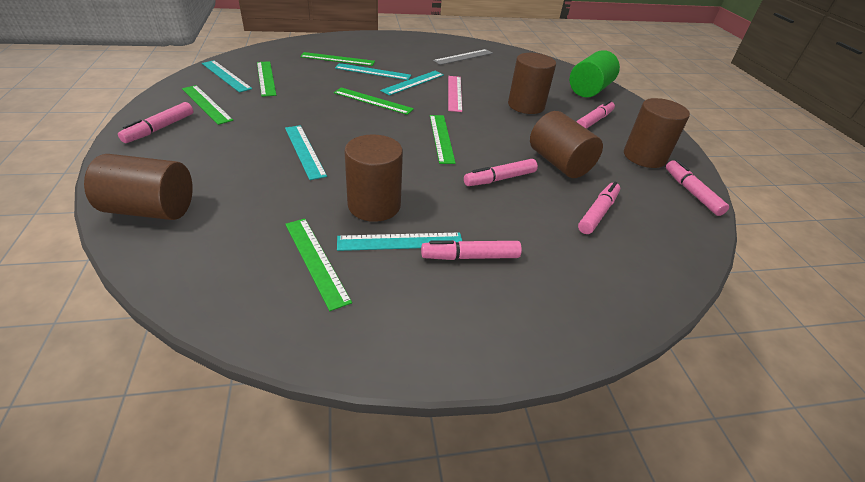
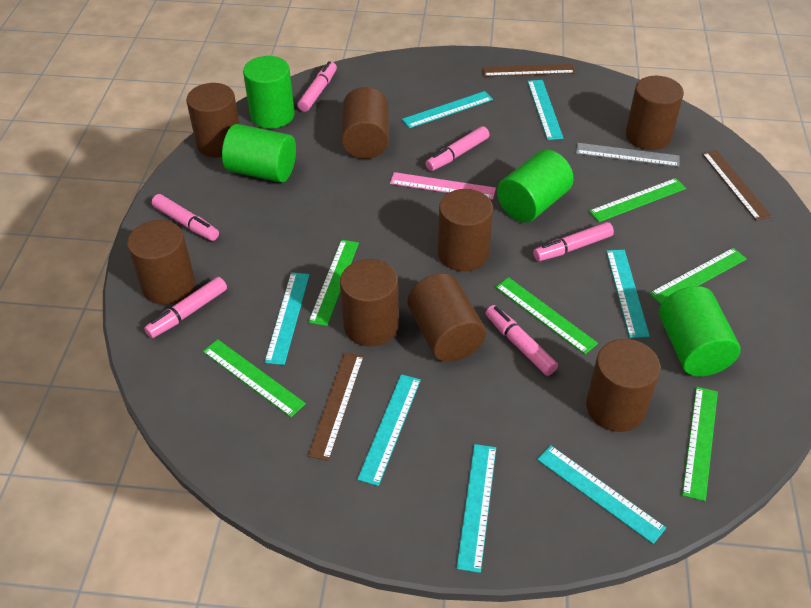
brown cylinder: [84,154,193,220] [344,134,403,222] [508,53,556,114] [530,111,603,178] [624,98,690,168] = 5 -> [127,220,195,305] [186,83,239,157] [340,259,399,346] [341,87,389,159] [408,273,486,362] [438,189,493,271] [586,339,661,432] [626,76,684,150] = 8
brown ruler: none = 0 -> [308,352,364,461] [482,64,575,77] [702,150,772,221] = 3
green cylinder: [570,50,620,97] = 1 -> [222,124,296,182] [243,56,295,128] [497,150,574,223] [659,286,740,377] = 4
turquoise ruler: [202,60,252,92] [285,125,327,180] [335,63,411,80] [337,233,462,251] [380,71,444,96] = 5 -> [264,272,310,365] [357,374,421,486] [402,91,493,128] [456,444,496,573] [527,80,563,140] [537,445,666,544] [606,250,650,338] = 7

